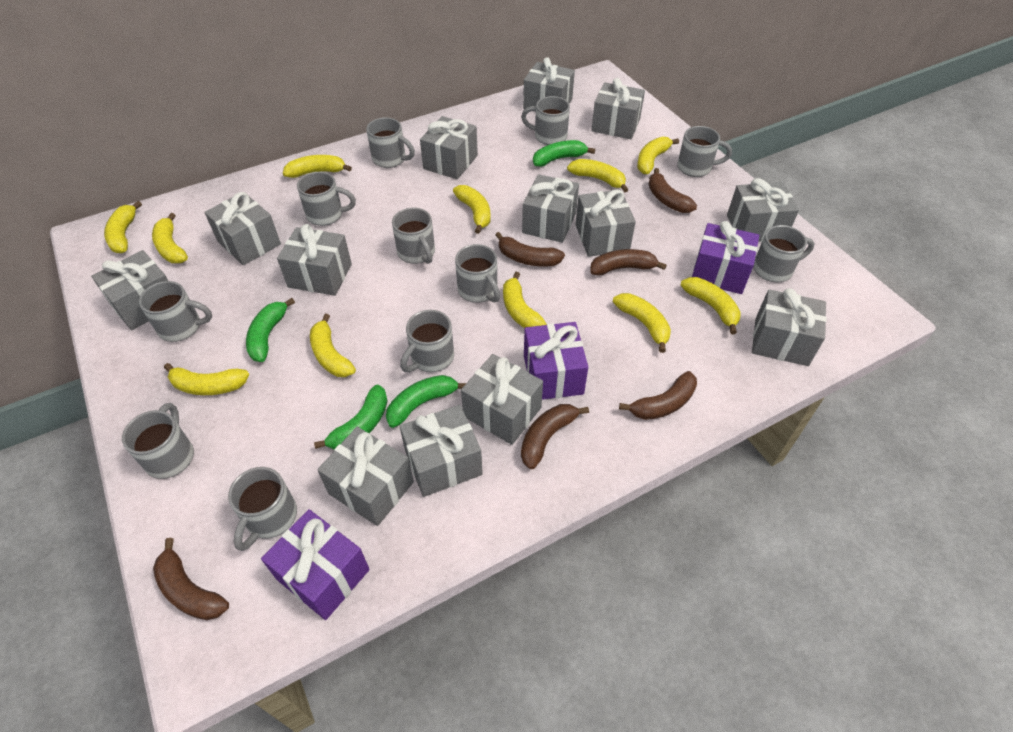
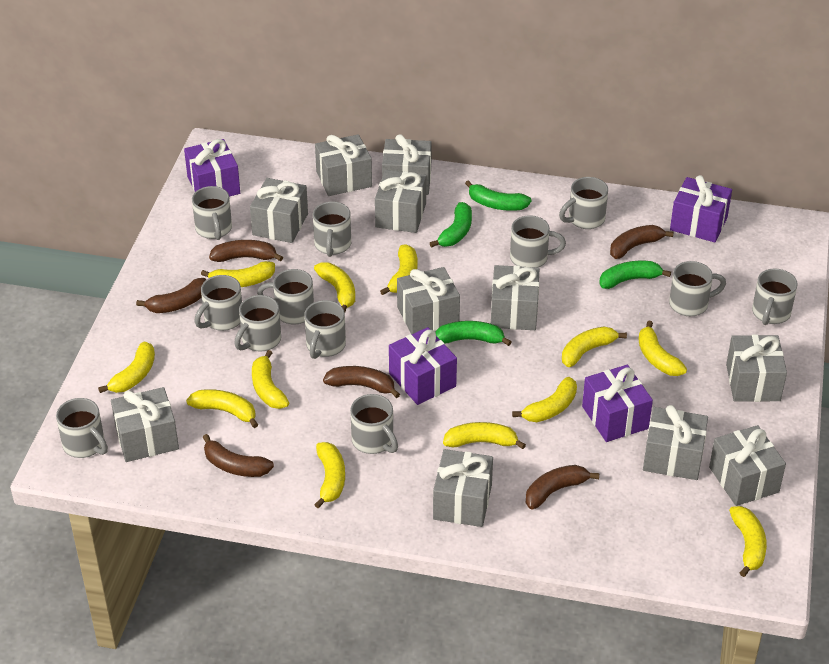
grey gift: [91,250,168,330] [204,192,281,265] [277,224,352,296] [317,427,414,526] [400,405,483,497] [420,116,478,179] [461,354,543,445] [522,174,579,243] [523,57,575,112] [575,189,636,257] [591,78,645,139] [727,178,799,242] [752,288,827,366] = 13 -> [111,387,179,462] [250,178,308,243] [315,134,372,196] [375,170,426,233] [382,134,432,195] [397,267,460,334] [433,449,493,527] [491,265,539,330] [643,405,708,480] [709,425,786,506] [726,335,787,402] = 11
grey mug: [122,403,194,479] [139,281,212,342] [228,467,297,551] [297,172,356,226] [366,117,415,168] [392,208,435,264] [400,310,454,372] [455,244,500,303] [521,96,570,145] [677,126,732,177] [753,225,814,282] = 11 -> [56,398,108,458] [192,186,232,240] [194,275,242,331] [234,295,281,351] [257,269,314,325] [304,300,346,359] [313,202,351,257] [350,394,398,454] [510,215,566,268] [559,177,608,229] [669,261,726,316] [752,269,798,325] = 12
purple gift: [261,509,370,620] [524,322,588,400] [692,221,759,294] = 3 -> [184,139,240,197] [389,327,457,405] [582,365,653,442] [670,175,732,242] = 4
yellow banana: [104,201,142,253] [152,213,188,263] [164,363,249,395] [283,155,352,178] [310,314,356,377] [453,185,490,234] [503,272,547,328] [567,159,628,193] [613,293,671,353] [637,137,679,174] [681,277,741,334] = 11 -> [98,341,155,393] [186,389,258,428] [201,261,275,287] [252,350,289,409] [314,262,355,312] [314,442,345,508] [380,244,417,295] [443,422,526,449] [512,377,577,422] [562,327,627,367] [638,321,687,376] [729,506,767,577] = 12

